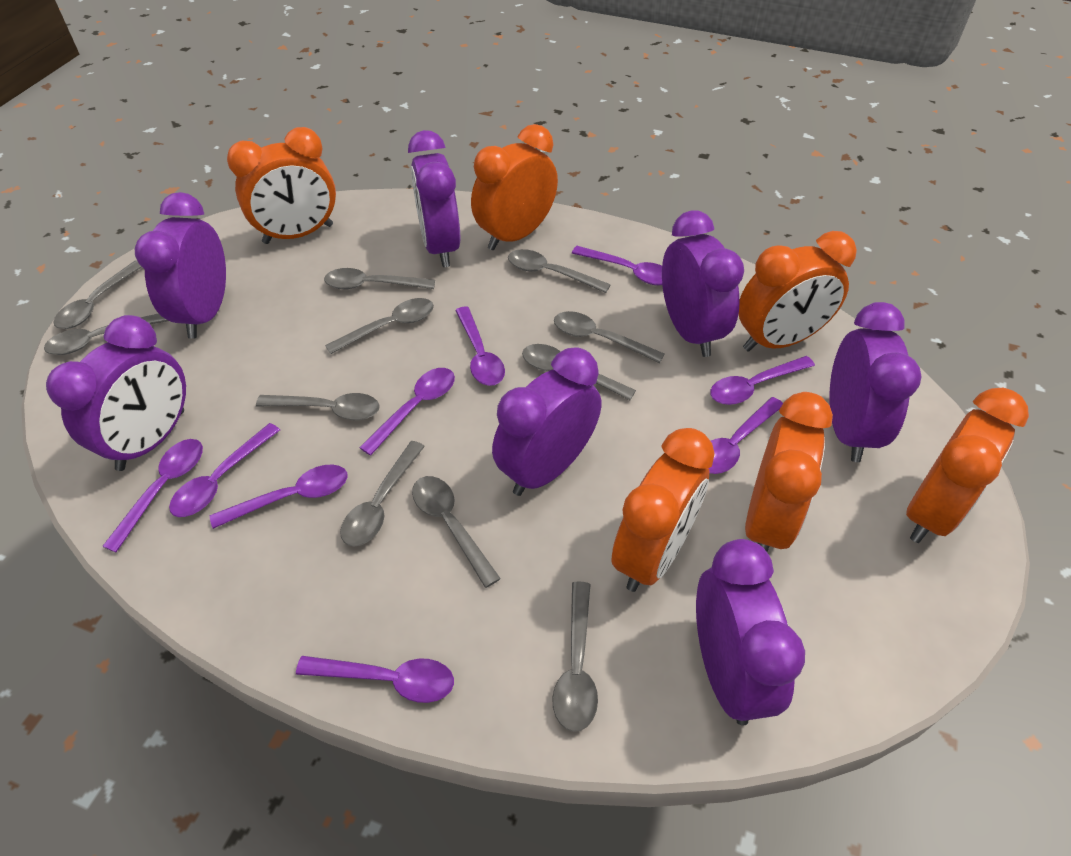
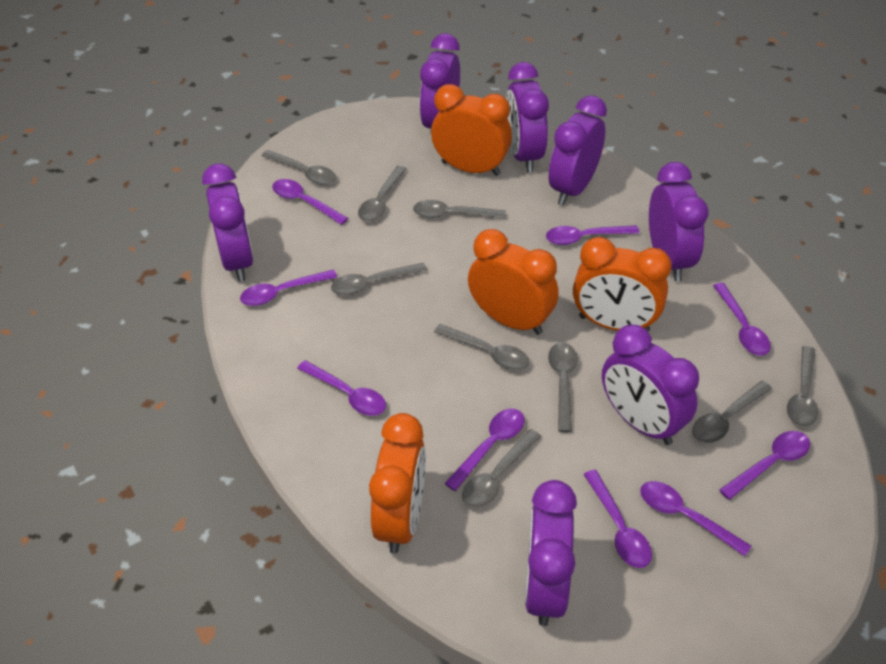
grey spoon: [44,313,168,355] [54,260,141,329] [256,393,379,420] [324,268,435,289] [325,298,434,354] [340,441,425,547] [412,476,501,588] [508,249,611,293] [522,344,636,400] [552,581,598,732] [554,311,665,363] = 11 -> [262,150,336,185] [331,263,427,296] [358,166,407,222] [413,200,506,219] [434,324,529,370] [462,429,541,508] [548,342,578,432] [692,381,772,443] [787,346,818,427] = 9
orange clock: [227,127,336,244] [471,124,558,250] [611,428,715,592] [739,231,857,352] [745,392,833,552] [906,388,1029,543] = 6 -> [369,413,426,554] [431,84,512,176] [468,229,559,335] [573,237,671,331] = 4

